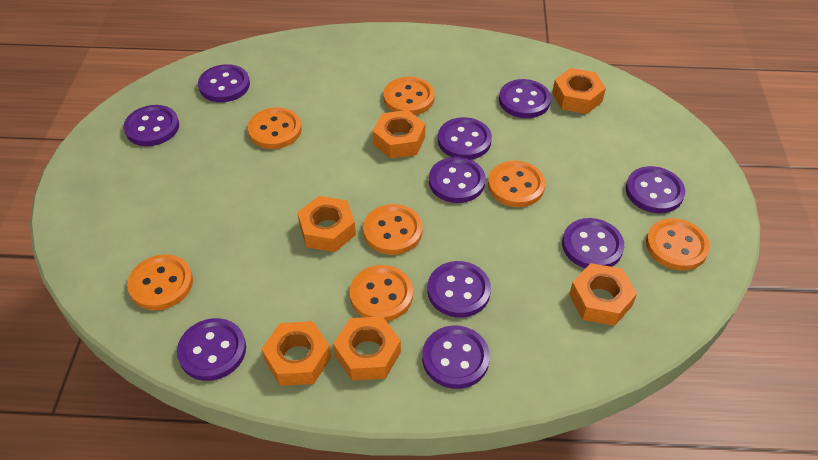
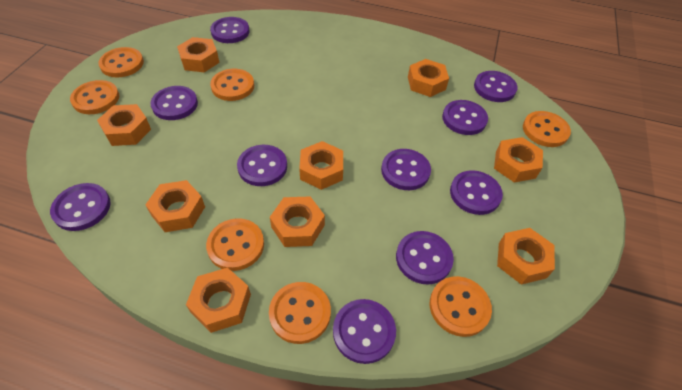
orange nut: [262,321,331,386] [297,196,356,252] [333,316,401,381] [373,110,426,159] [552,68,606,114] [569,263,637,326] = 6 -> [97,104,151,146] [145,180,205,232] [177,37,220,72] [186,268,251,333] [270,196,325,247] [299,141,343,190] [408,59,449,97] [494,137,543,182] [497,228,555,285] = 9

